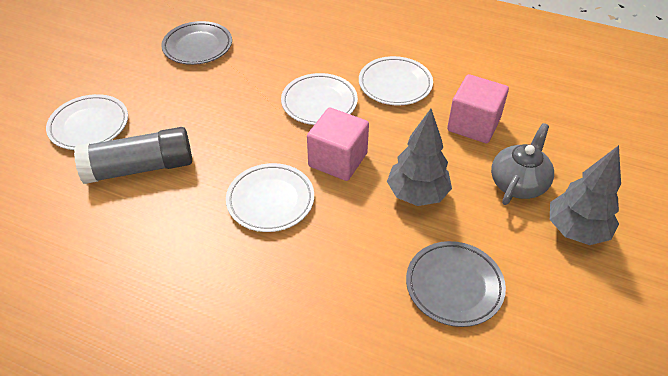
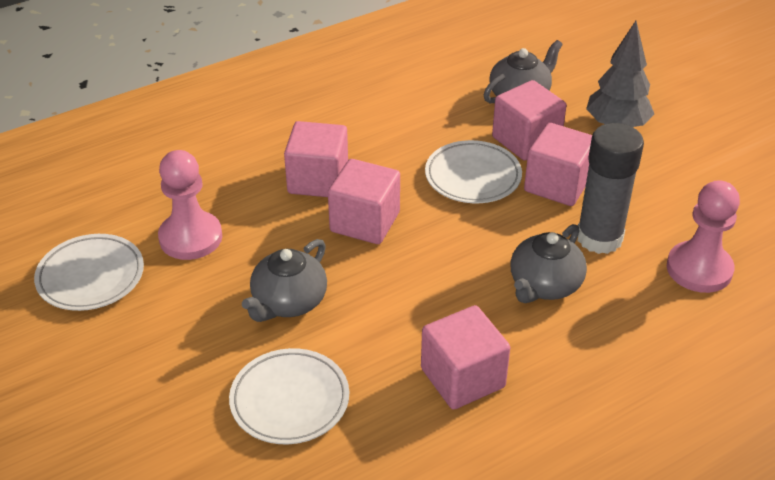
grey plate: [161,21,232,65] [406,241,506,327] = 2 -> none = 0
grey teapot: [491,123,554,205] = 1 -> [242,239,327,322] [484,40,563,103] [510,224,587,303] = 3
grey tree: [387,109,452,206] [550,145,621,245] = 2 -> [586,21,654,127] = 1
pink cube: [307,108,369,181] [447,74,509,143] = 2 -> [284,121,348,197] [328,159,400,244] [421,305,510,409] [492,80,567,161] [524,123,592,206] = 5
pink pawn: none = 0 -> [158,150,222,260] [667,180,740,293] = 2
white plate: [46,94,128,150] [226,163,314,232] [281,73,358,125] [359,56,433,105] = 4 -> [34,234,144,311] [229,348,349,444] [425,140,522,203] = 3

